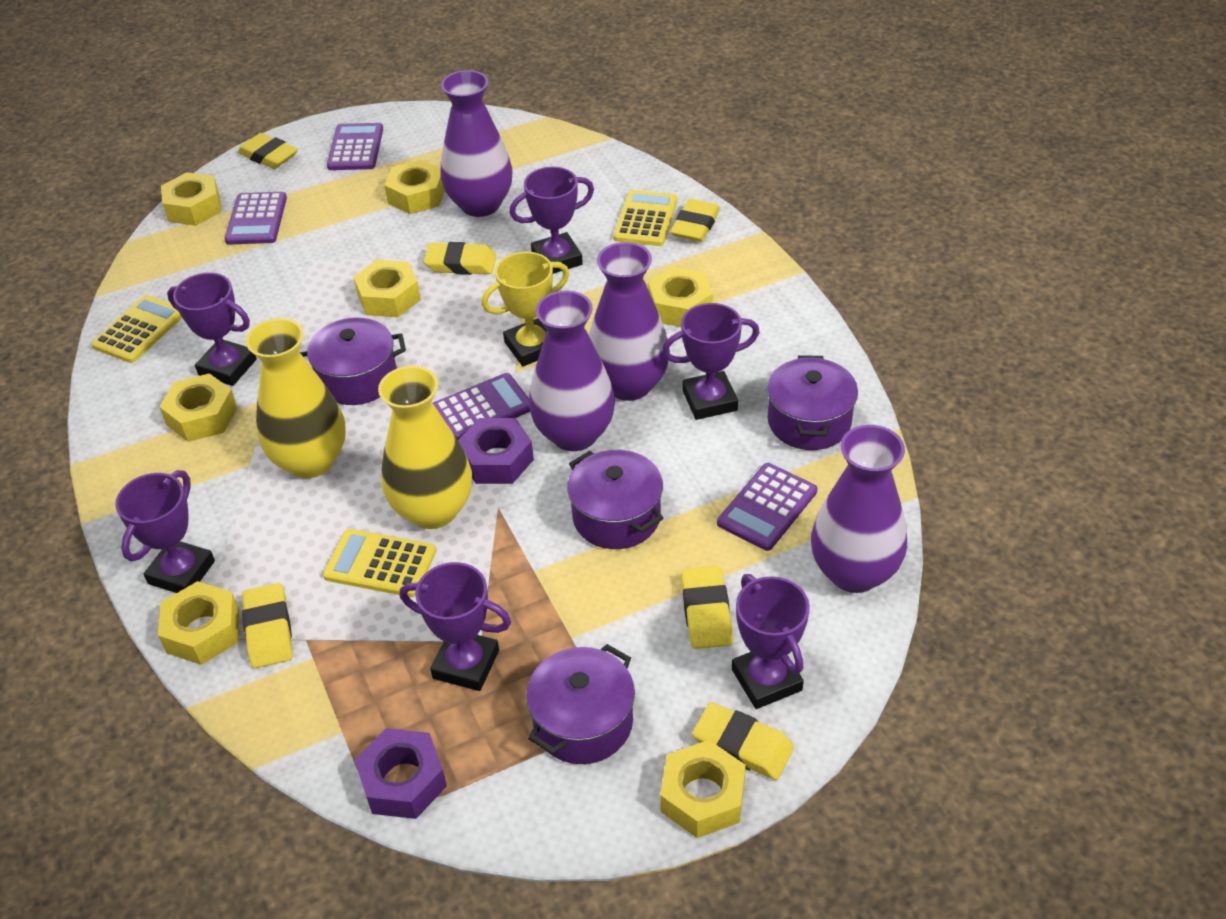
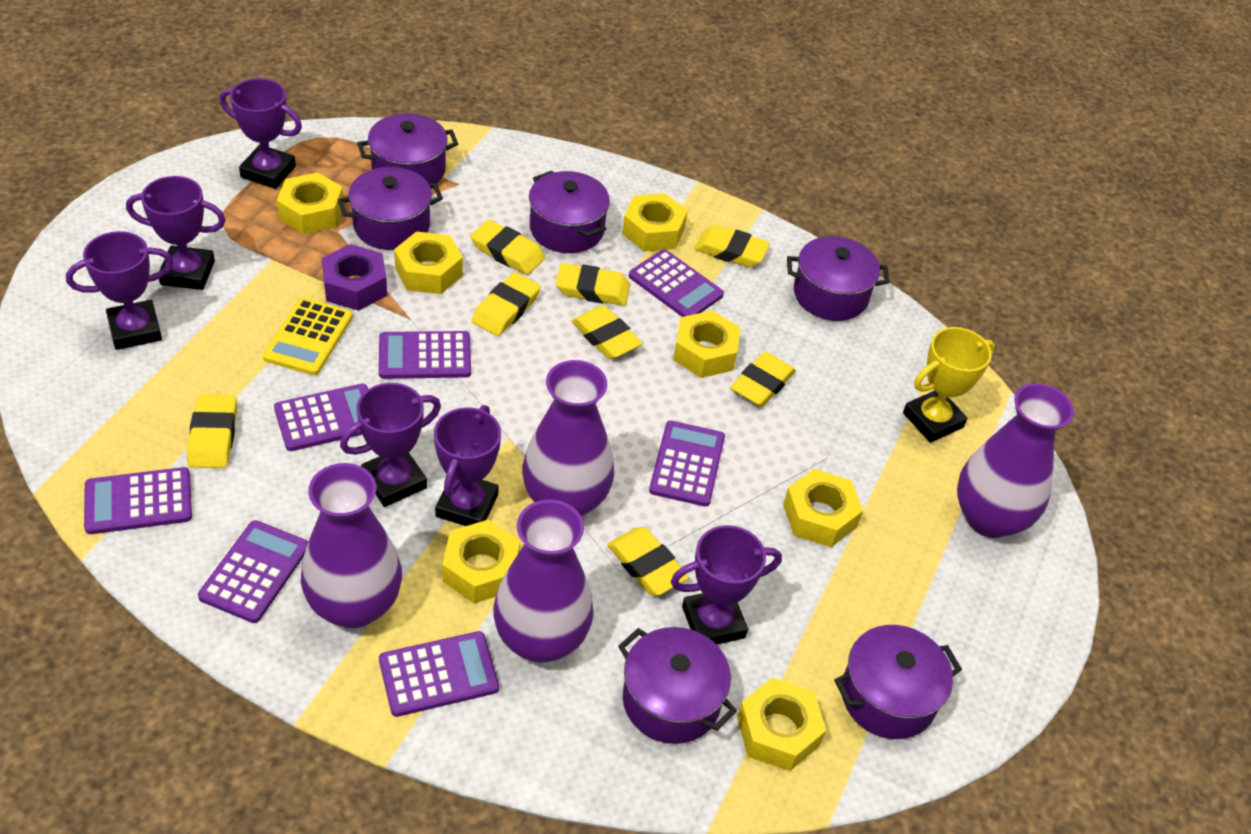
purple calculator: [225,192,287,244] [327,123,383,170] [433,373,530,440] [717,463,817,551] = 4 -> [84,467,192,534] [198,520,308,623] [274,383,368,451] [379,331,471,379] [379,631,499,717] [629,249,724,317] [649,420,725,507] = 7
purple nut: [355,728,447,819] [458,418,534,484] = 2 -> [322,244,387,311] = 1
purple pot: [300,318,406,405] [526,644,635,764] [567,450,663,549] [767,355,858,450] = 4 -> [338,167,443,250] [357,113,458,184] [529,171,610,253] [618,627,737,744] [787,236,889,321] [834,625,962,739] = 6
yellow calculator: [91,295,182,363] [323,529,436,597] [613,190,677,246] = 3 -> [263,297,353,375] = 1
yellow eraser: [238,133,298,169] [242,583,293,668] [424,242,497,275] [670,199,720,242] [681,566,733,649] [692,702,794,780] = 6 -> [187,395,237,468] [471,220,545,275] [472,272,541,336] [556,263,630,306] [571,305,642,359] [607,527,689,596] [694,225,770,267] [730,352,796,407] = 8
yellow vase: [246,318,346,478] [378,366,472,529] = 2 -> none = 0

